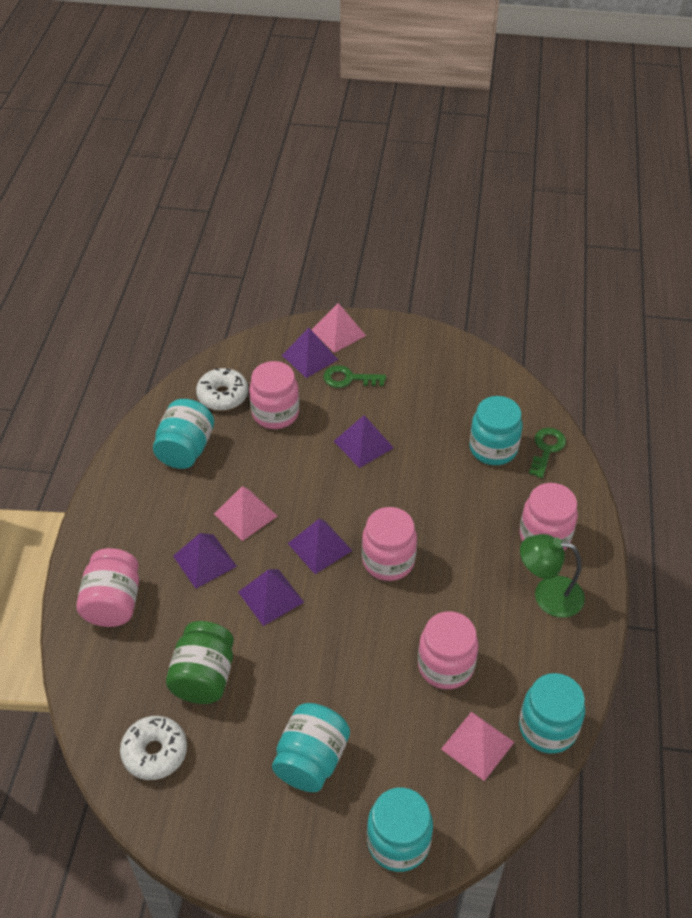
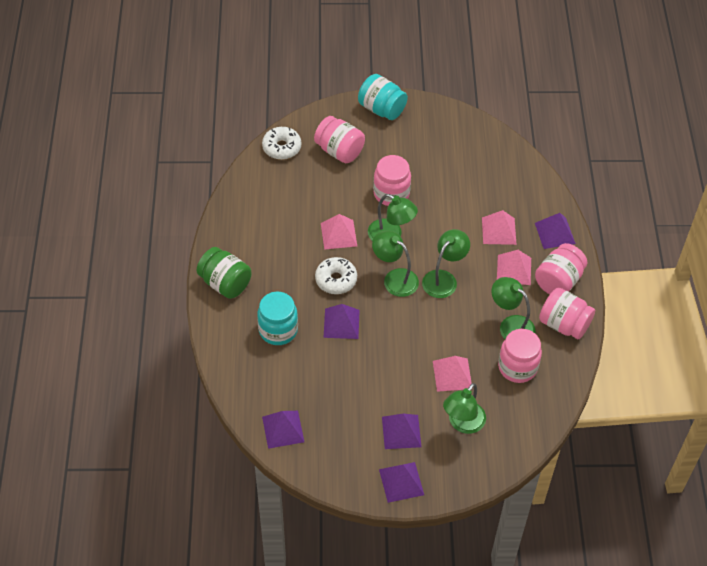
green key: [323,365,386,388] [529,428,566,478] = 2 -> none = 0
green lamp: [520,534,585,618] = 1 -> [368,194,418,241] [372,231,419,297] [422,229,470,298] [443,383,486,434] [492,277,535,339] = 5
pink pyramid: [214,486,277,541] [311,303,366,353] [441,712,514,781] = 3 -> [321,214,357,250] [433,356,473,392] [482,210,516,245] [497,250,531,285] = 4
turquoise jar: [153,399,214,469] [272,703,350,792] [367,787,433,872] [469,396,523,465] [519,673,585,754] = 5 -> [257,291,298,345] [358,74,408,120] = 2

